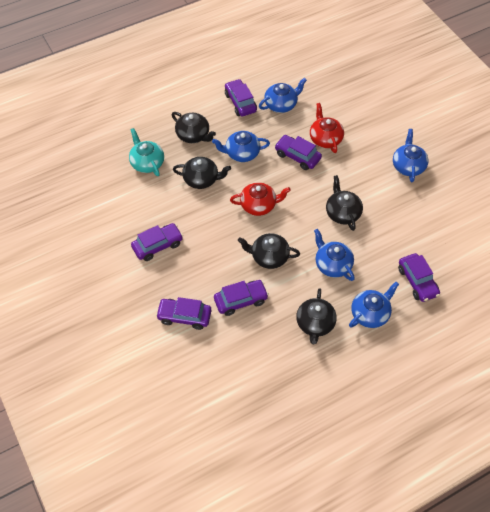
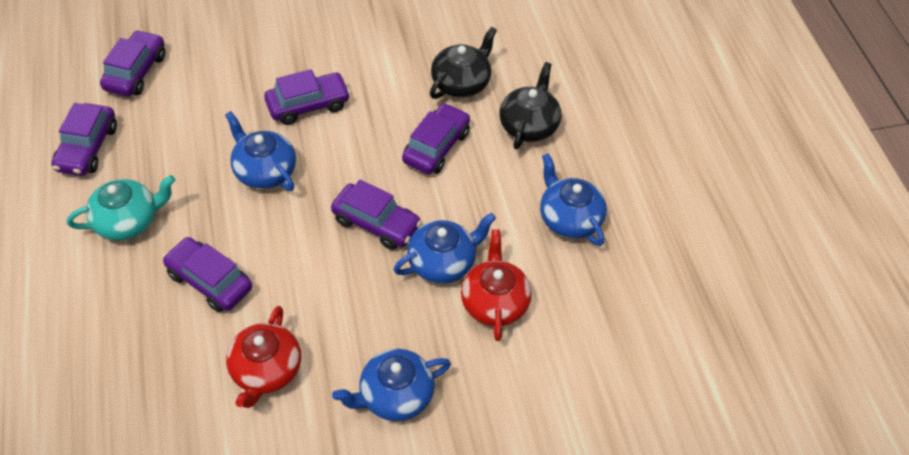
black teapot: [172,112,216,143] [173,157,231,189] [238,233,300,269] [296,288,337,344] [326,175,363,231] = 5 -> [430,27,497,99] [499,62,561,149] = 2
blue teapot: [212,131,270,162] [259,78,307,113] [314,229,355,281] [349,282,399,328] [393,129,429,182] = 5 -> [225,111,296,191] [332,349,451,421] [394,213,496,284] [540,153,607,246] = 4

